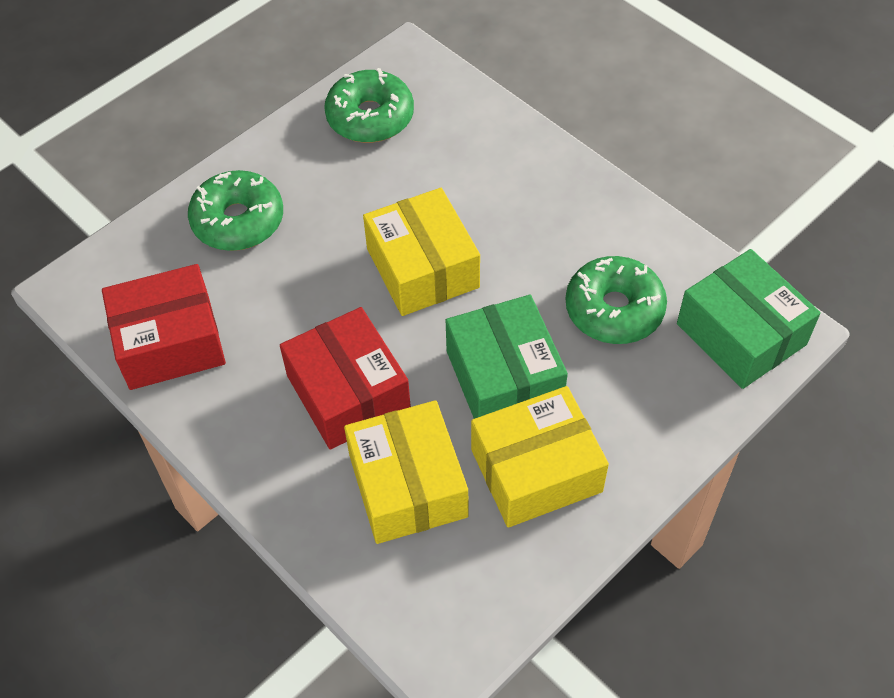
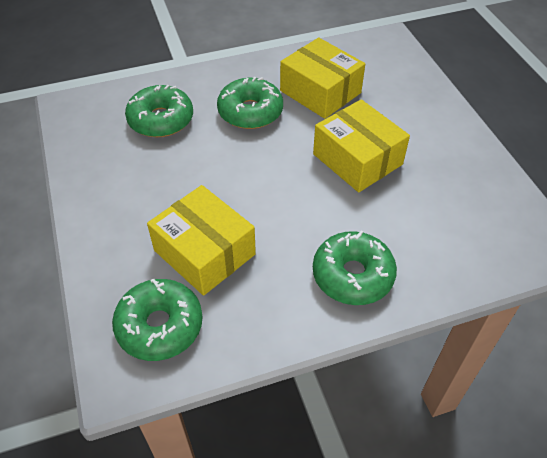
green box: [446,295,568,419] [677,249,821,389] = 2 -> none = 0
green donut: [188,170,283,251] [324,68,414,143] [566,256,667,344] = 3 -> [112,279,203,361] [125,85,193,137] [217,77,283,129] [313,230,397,305] = 4
red box: [102,264,226,390] [280,307,411,450] = 2 -> none = 0

